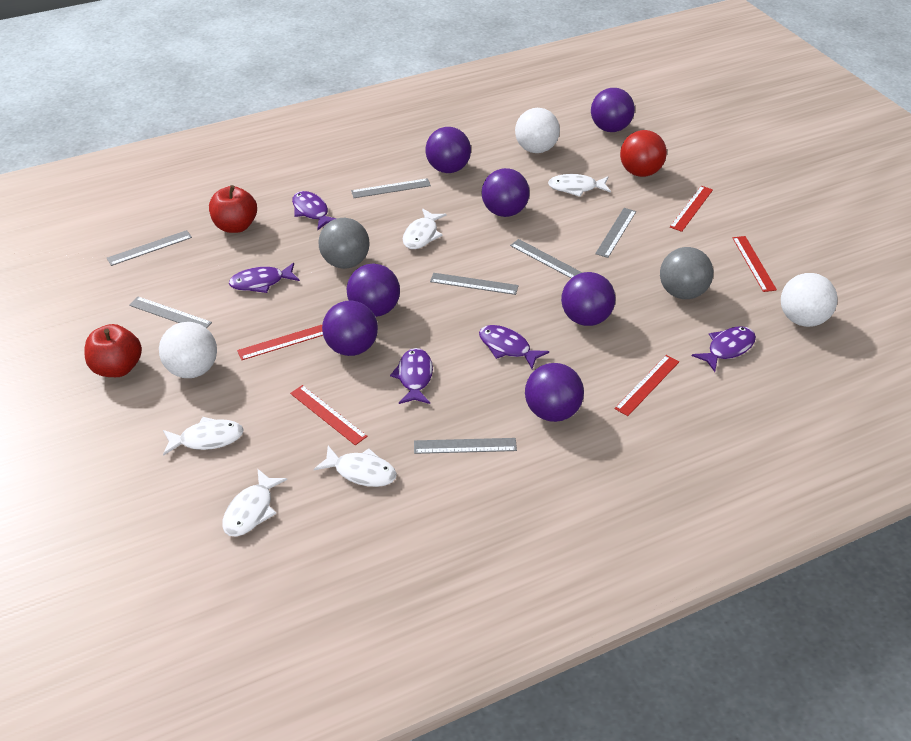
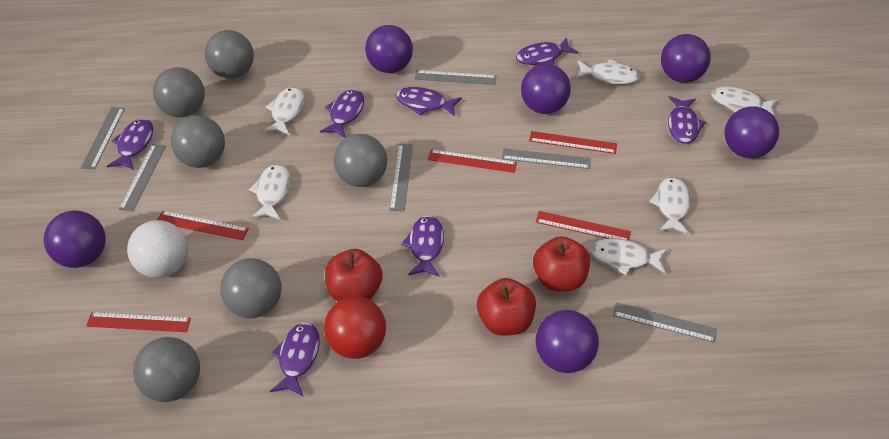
grey ball: [318,218,370,269] [660,247,713,299] = 2 -> [133,337,200,402] [153,67,205,118] [171,115,225,168] [205,30,254,79] [220,258,281,318] [334,134,387,187] = 6
grey ruler: [107,230,192,266] [129,296,212,328] [351,178,431,198] [414,438,517,454] [430,273,519,295] [510,239,583,278] [595,208,636,258] = 7 -> [81,107,125,170] [119,144,166,212] [390,144,413,211] [415,70,496,85] [502,148,591,169] [613,302,717,343] = 6
purple ball: [322,301,378,356] [347,263,400,317] [425,127,471,173] [482,168,530,217] [525,363,584,422] [561,272,616,326] [591,88,635,132] = 7 -> [44,210,106,268] [365,25,413,73] [521,64,571,114] [535,310,599,373] [661,34,711,83] [725,106,779,158] = 6
purple fish: [229,263,300,293] [292,191,337,230] [390,348,433,404] [479,325,549,369] [692,326,756,372] = 5 -> [107,119,153,170] [270,322,320,397] [320,89,364,138] [396,87,462,116] [401,215,444,277] [516,37,578,65] [668,96,706,144] = 7
red apple: [84,324,142,377] [209,185,257,233] = 2 -> [325,249,383,301] [477,278,536,335] [533,236,590,291] = 3
white ball: [159,322,217,378] [515,108,560,153] [781,273,837,327] = 3 -> [127,220,188,278] = 1
white fish: [163,417,244,456] [222,468,287,537] [314,446,397,487] [403,208,446,249] [548,174,611,197] = 5 -> [249,164,291,220] [263,87,305,136] [575,59,640,84] [590,238,667,275] [649,177,691,235] [711,87,778,117] = 6

